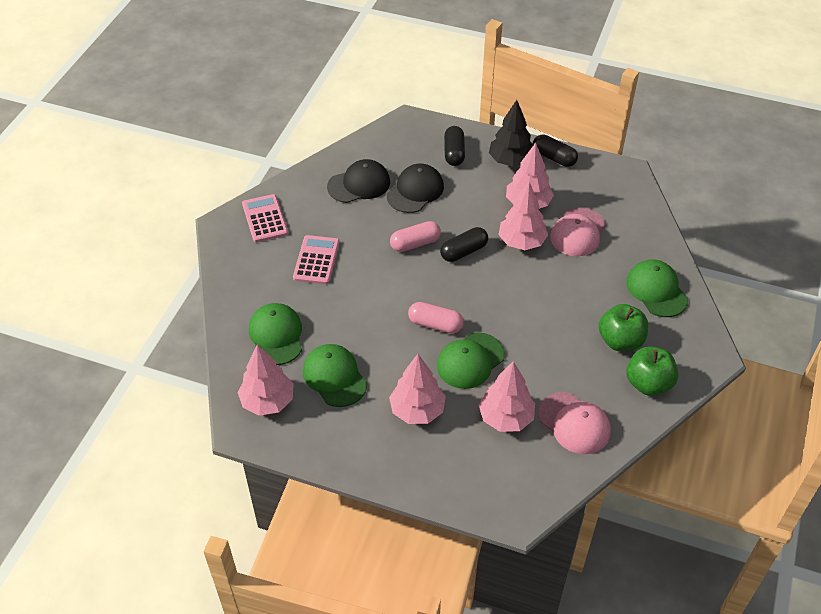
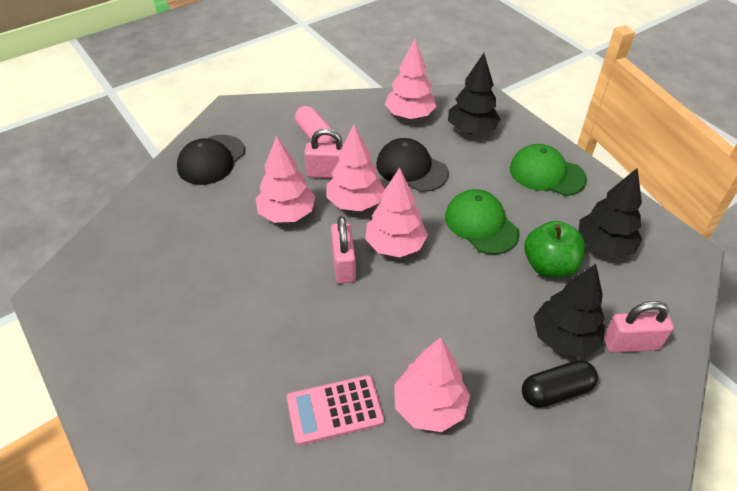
black capsule: [440,227,488,262] [444,126,465,166] [533,134,578,167] = 3 -> [522,360,598,408] = 1
black tree: [489,100,533,167] = 1 -> [448,53,501,134] [533,264,605,357] [579,168,642,258] = 3
green apple: [599,304,648,351] [626,347,678,396] = 2 -> [524,221,585,278] = 1
green cap: [249,303,302,365] [303,344,367,407] [437,332,505,389] [626,260,688,317] = 4 -> [445,189,520,254] [510,144,587,196] = 2
pink calculator: [242,194,288,242] [293,235,340,285] = 2 -> [287,375,384,445] = 1
pink cap: [538,392,611,454] [550,207,606,256] = 2 -> none = 0
pink capsule: [390,221,441,252] [408,302,464,334] = 2 -> [295,106,334,143] = 1
pink padlock: none = 0 -> [304,128,343,178] [331,216,356,283] [604,301,674,353] = 3

